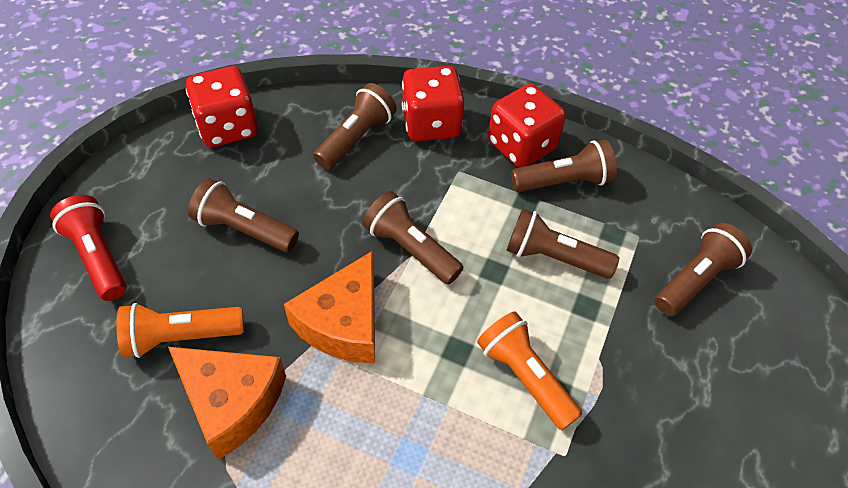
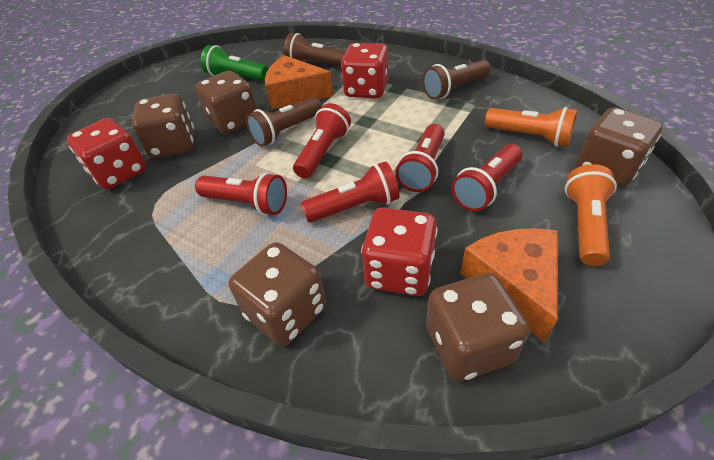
brown dice: none = 0 -> [132,94,194,158] [196,71,257,134] [228,242,326,346] [426,273,530,382] [576,107,663,186] = 5
brown flashlight: [188,178,299,252] [313,83,397,170] [363,191,463,285] [506,209,619,279] [511,140,617,192] [655,223,752,316] = 6 -> [246,97,322,147] [284,33,346,66] [422,60,491,100] = 3
green flashlight: none = 0 -> [201,45,268,81] = 1
red flashlight: [50,195,127,301] = 1 -> [195,172,287,215] [293,103,351,179] [301,161,400,222] [395,124,445,192] [451,144,522,211] = 5

